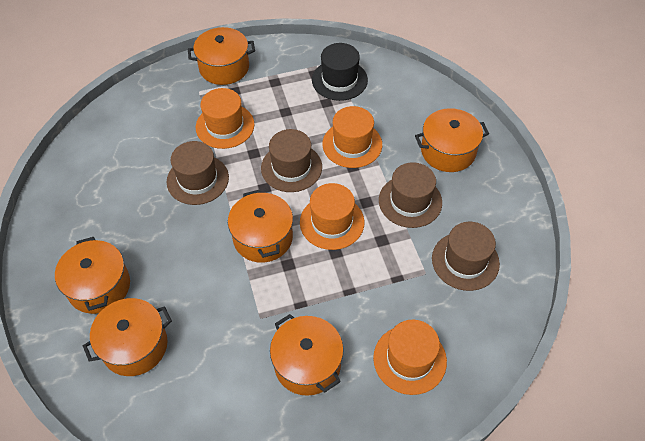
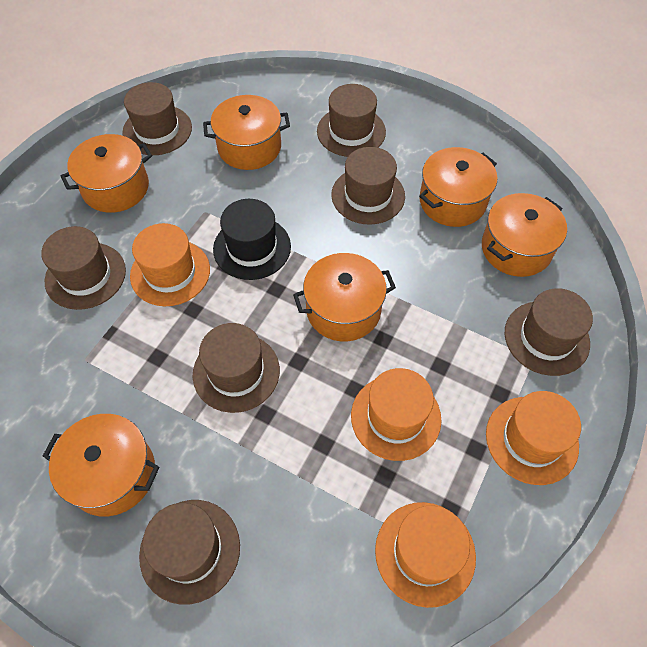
brown hat: [167,141,229,205] [261,129,322,192] [379,162,442,228] [432,222,500,291] = 4 -> [41,226,126,310] [122,82,192,155] [139,500,240,605] [193,323,280,413] [317,84,386,157] [331,147,405,225] [505,288,593,376] = 7

